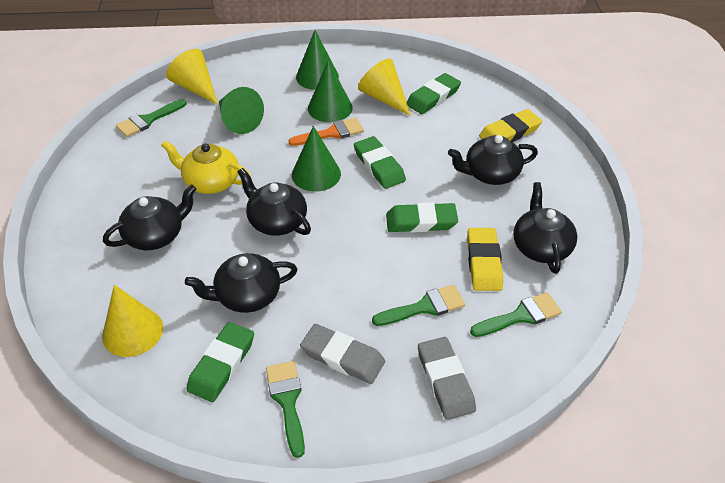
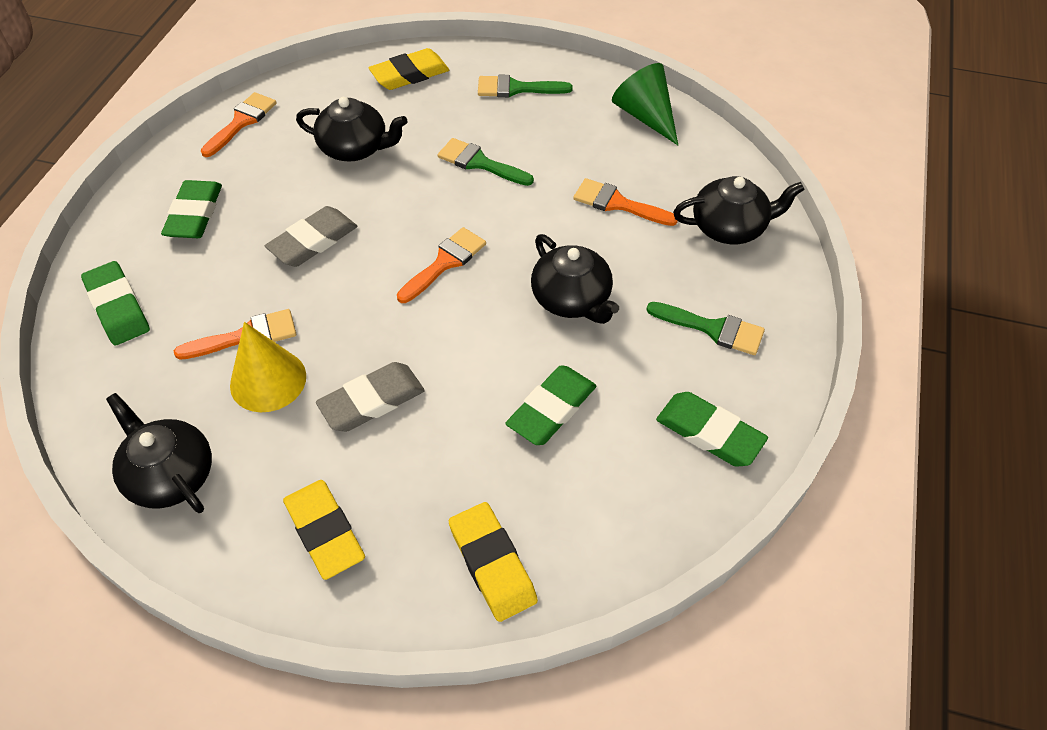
black teapot: [103,184,197,250] [185,253,298,313] [237,168,311,236] [448,135,538,185] [513,182,578,274] = 5 -> [106,393,212,513] [296,97,407,161] [531,234,619,324] [673,176,804,244] = 4
green brush: [116,99,187,137] [266,361,305,458] [372,285,465,326] [470,292,562,337] = 4 -> [438,138,534,186] [478,75,573,97] [646,302,765,355] = 3
green cone: [219,87,264,134] [292,126,341,192] [296,30,339,90] [308,60,353,122] = 4 -> [612,63,678,145] = 1
orange brush: [288,117,364,146] = 1 -> [174,309,296,360] [201,92,277,157] [397,227,486,303] [573,178,678,226] = 4
yellow cone: [102,285,163,357] [166,49,218,105] [358,59,411,116] = 3 -> [230,322,306,412] = 1
yellow eraser: [467,228,503,291] [479,109,542,142] = 2 -> [283,480,365,580] [368,48,449,90] [449,502,538,622] = 3
yellow teapot: [161,141,251,194] = 1 -> none = 0

